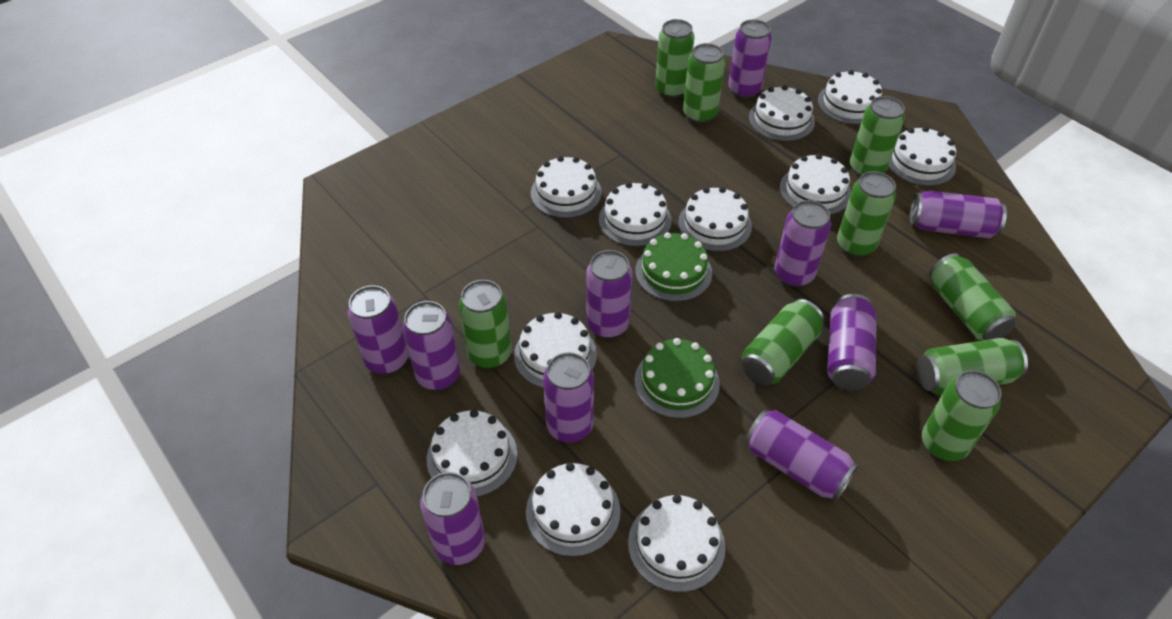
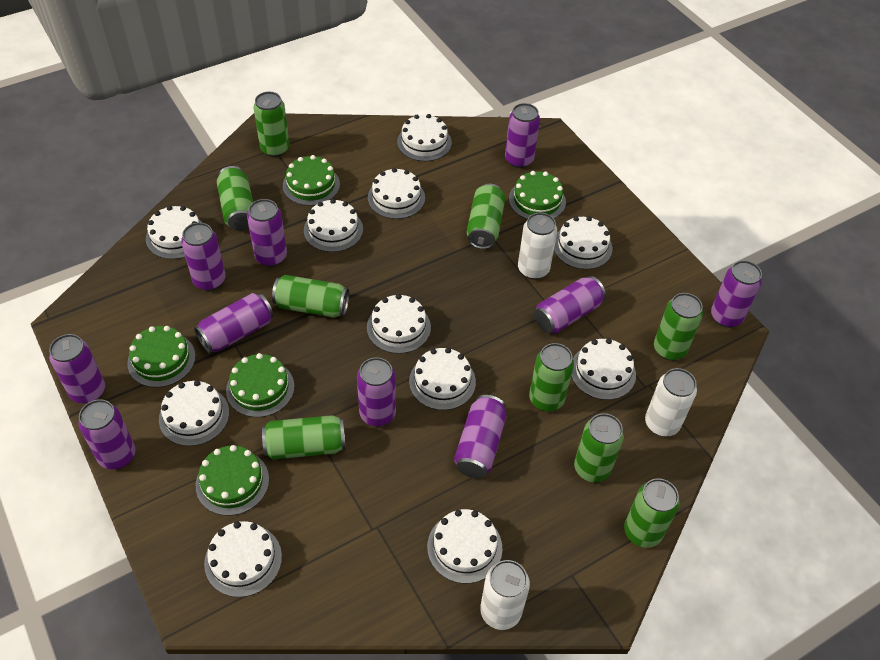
green cake: [634,338,720,418] [635,232,712,302] = 2 -> [127,326,196,387] [196,445,269,516] [226,353,294,417] [283,155,340,206] [509,171,566,219] = 5
white can: none = 0 -> [480,560,530,630] [518,212,557,280] [645,368,697,436] = 3

